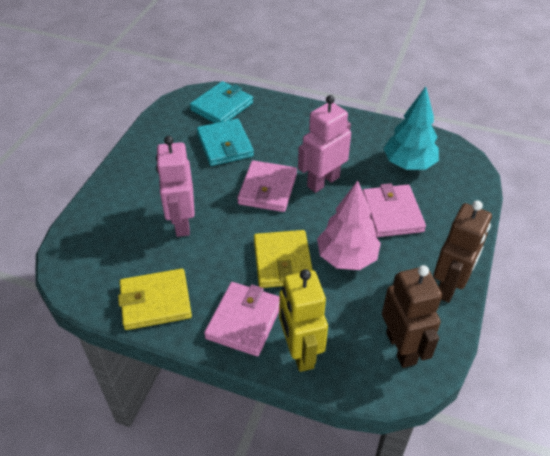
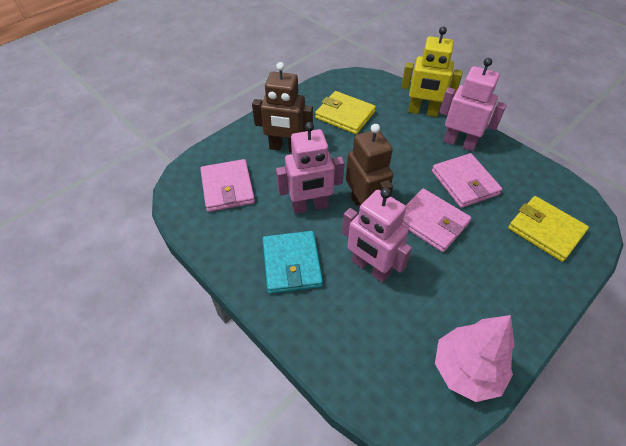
pink robot: [156,136,195,237] [298,95,351,193] = 2 -> [276,122,344,214] [342,188,412,283] [440,58,507,151] = 3
turquoise tree: [383,86,439,170] = 1 -> none = 0
turquoise wallet: [190,81,253,123] [197,119,254,166] = 2 -> [263,231,323,294] = 1

